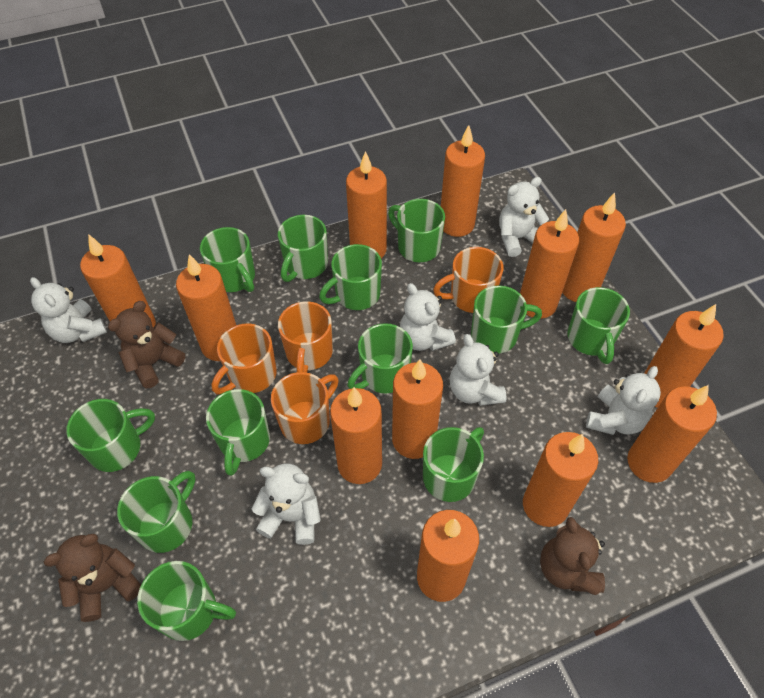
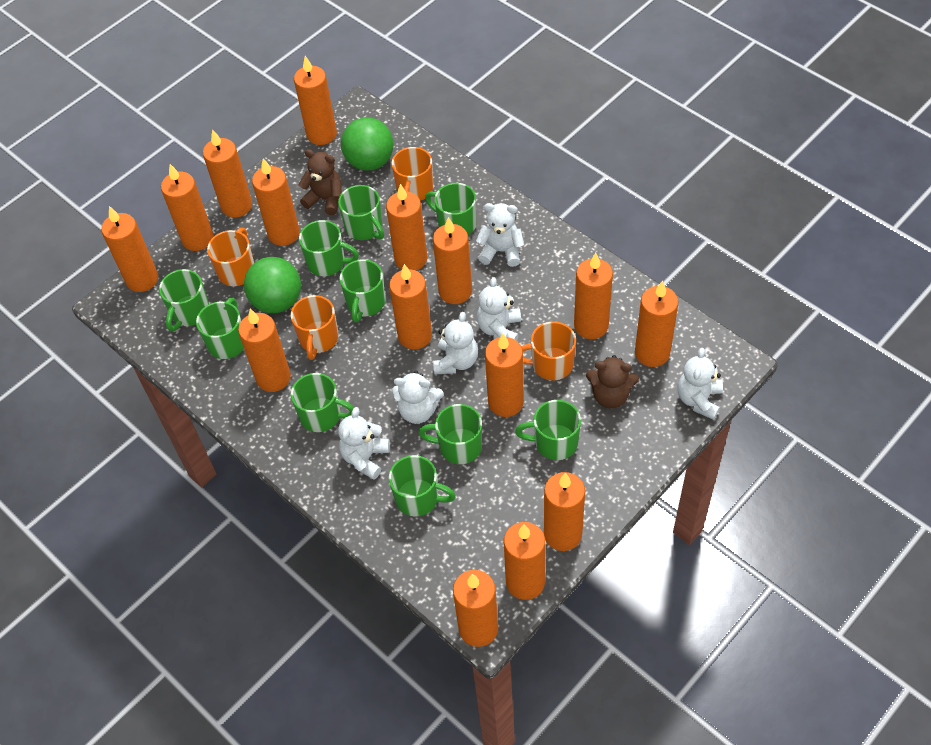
brown teddy bear: [44,534,141,622] [108,301,185,388] [540,517,605,595] = 3 -> [298,149,342,215] [586,355,639,408] = 2
green ball: none = 0 -> [244,257,301,313] [341,117,393,170] = 2
green mug: [66,399,155,472] [117,471,196,553] [137,561,236,641] [200,227,255,292] [206,389,270,476] [278,215,328,282] [319,244,382,310] [347,323,413,393] [388,199,445,262] [423,427,484,502] [471,285,542,354] [567,287,630,364] = 12 -> [159,269,209,331] [196,298,244,359] [291,373,354,432] [299,220,359,276] [338,185,384,240] [340,259,386,323] [389,455,456,517] [418,404,482,464] [425,183,476,235] [515,400,581,460] = 10
orange candle: [80,234,156,327] [176,254,236,361] [330,387,382,484] [346,151,387,258] [392,359,443,459] [417,510,479,602] [441,125,485,237] [520,209,579,319] [523,432,598,527] [562,193,626,302] [627,385,717,483] [645,304,724,408] = 12 -> [101,206,158,292] [161,164,213,251] [203,129,252,217] [238,309,291,392] [252,158,300,246] [294,56,337,145] [386,184,427,271] [389,264,432,349] [433,217,472,304] [453,570,498,647] [485,334,524,417] [504,522,545,600] [544,472,585,551] [574,253,613,339] [635,281,678,367] = 15

